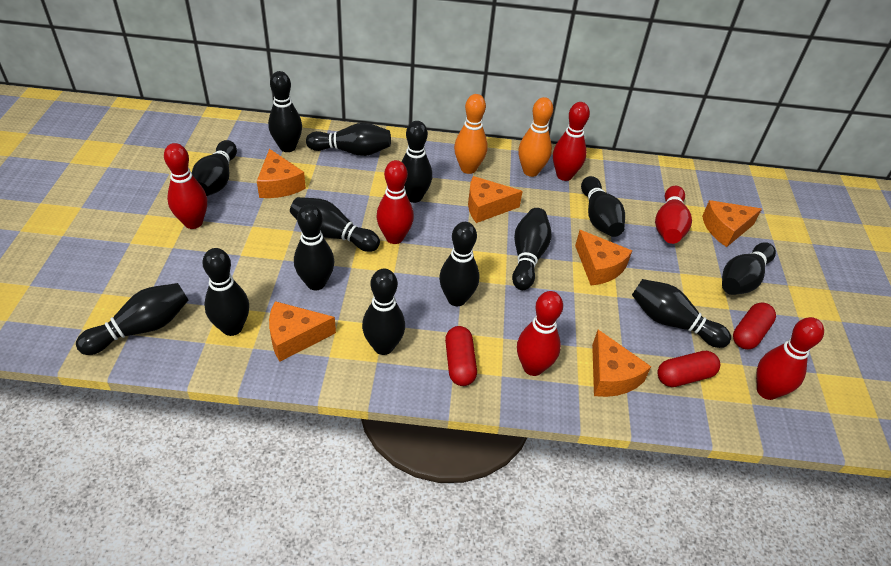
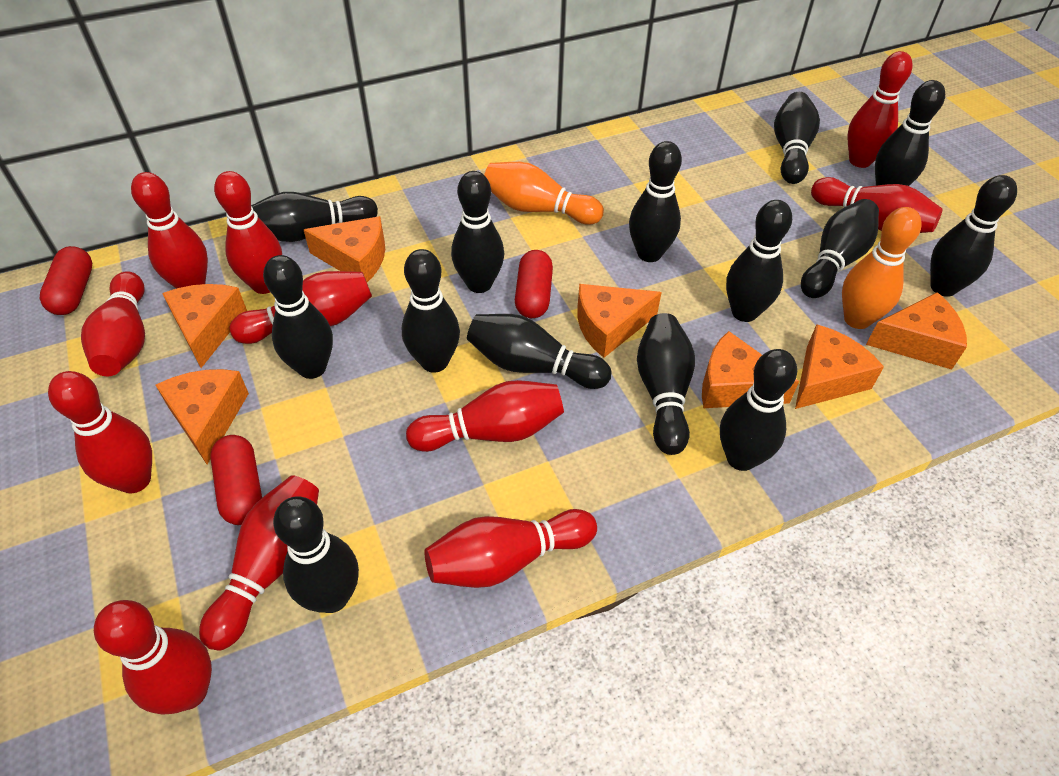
orange cheese: [257,149,306,198] [269,301,336,362] [468,176,523,223] [575,230,632,286] [592,330,651,397] [702,200,762,247] = 6 -> [156,369,249,464] [162,284,247,368] [304,216,385,282] [577,284,662,358] [702,331,799,408] [795,324,884,409] [866,292,967,369] = 7
red bowling pin: [164,143,207,229] [376,160,414,244] [517,291,563,376] [553,102,590,181] [655,186,692,244] [756,317,824,400] = 6 -> [48,371,152,493] [81,271,145,376] [94,600,212,715] [131,172,208,289] [199,475,319,651] [214,171,282,294] [230,271,372,344] [406,380,564,452] [424,509,597,588] [811,177,943,233] [847,51,913,168] = 11

